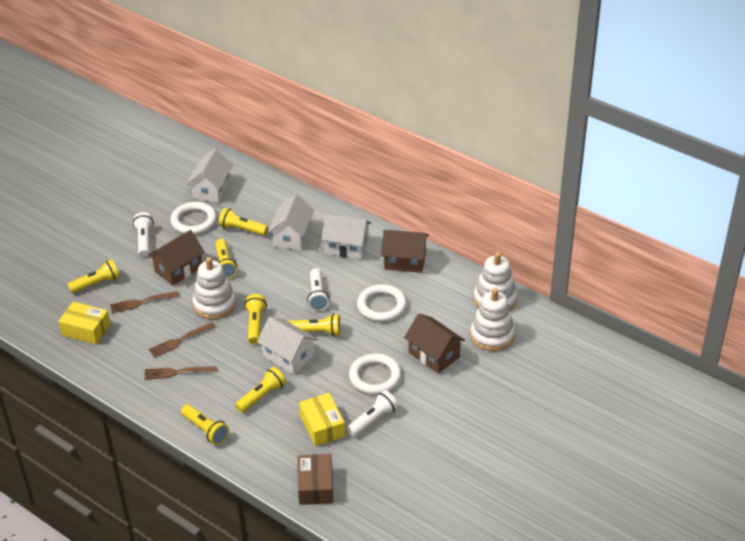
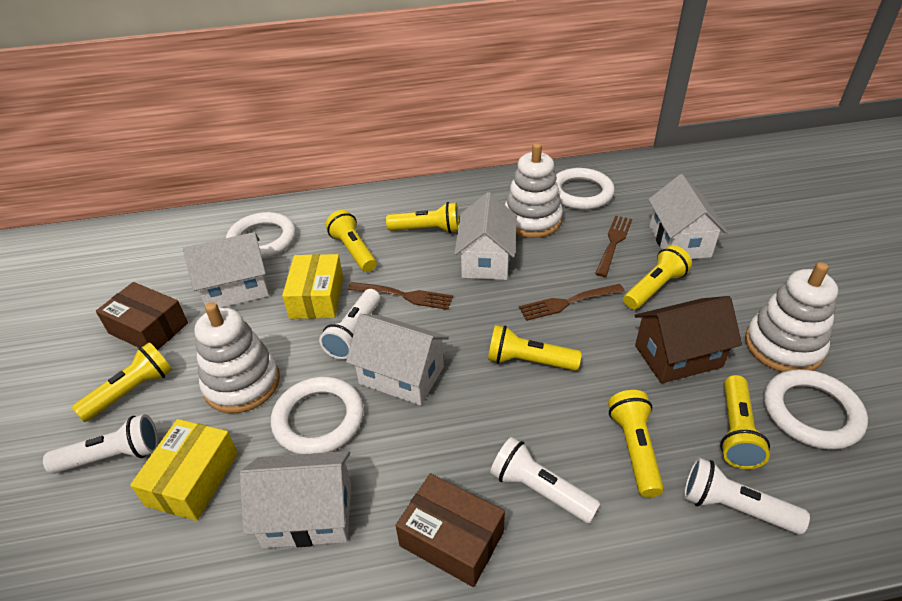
brown box: [298,454,333,505] = 1 -> [96,282,188,350] [396,473,505,587] = 2
brown house: [148,230,205,286] [381,230,429,273] [404,314,465,374] = 3 -> [634,296,742,384] = 1
white flashlight: [133,212,154,257] [307,268,330,311] [347,390,398,437] = 3 -> [43,414,158,474] [319,289,380,360] [490,437,601,523] [684,457,810,534] = 4
white house: [187,149,233,203] [257,316,318,375] [268,194,314,251] [321,214,371,259] = 4 -> [183,232,269,308] [240,451,351,548] [346,314,449,405] [454,192,517,280] [648,174,728,259] = 5
white ring: [170,202,217,235] [349,354,401,394] [357,284,407,322] = 3 -> [226,212,296,259] [271,377,364,454] [556,168,615,210] [764,369,868,450] = 4

